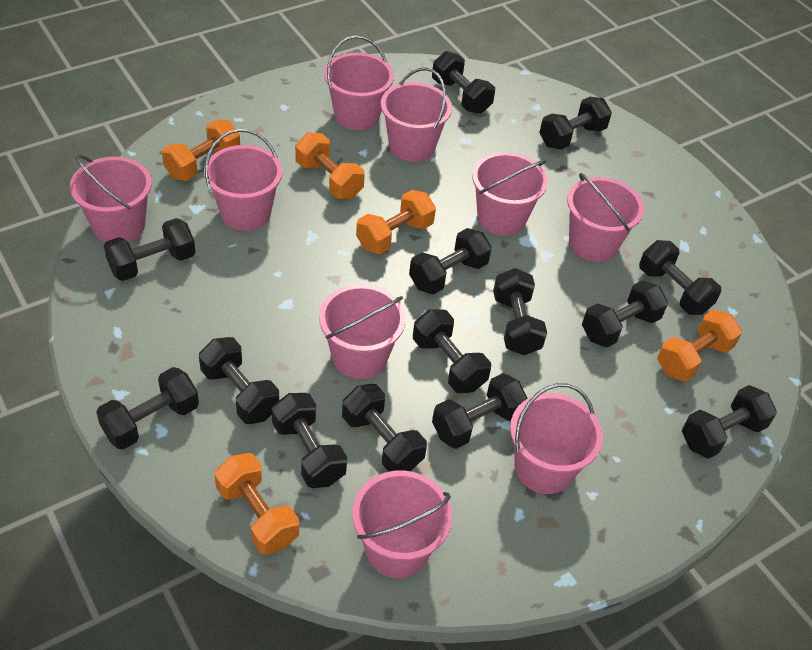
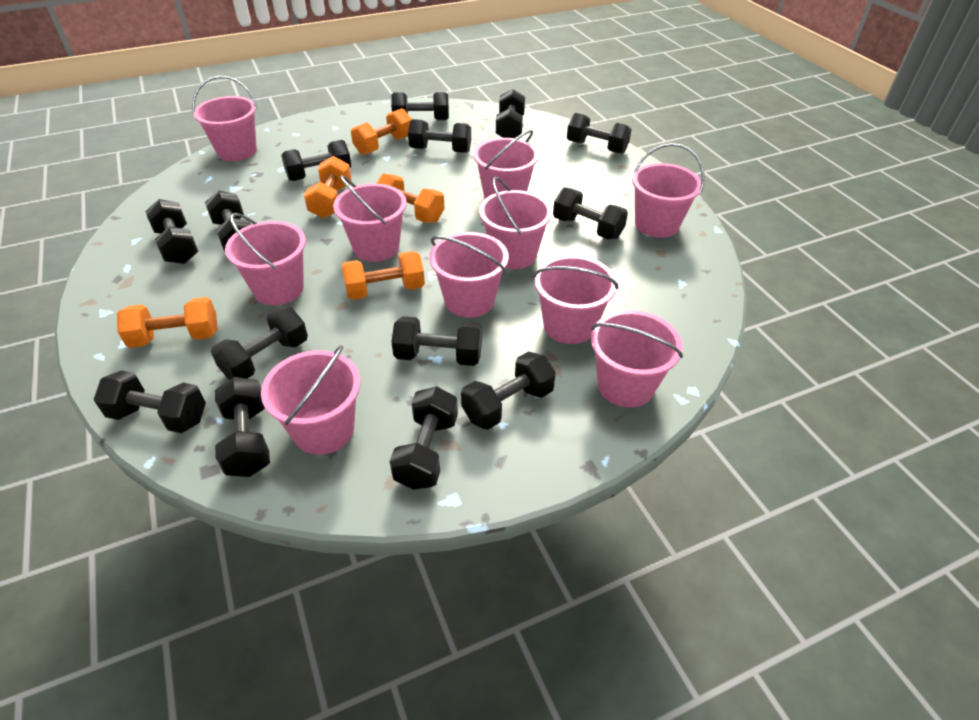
pink bucket: [70,155,152,243] [204,129,283,231] [319,284,406,379] [324,35,394,130] [352,470,452,578] [381,67,452,162] [472,152,548,236] [510,383,603,494] [567,173,644,262] = 9 -> [192,76,257,161] [225,213,306,305] [261,345,360,455] [333,175,407,262] [429,232,509,318] [473,130,539,199] [479,177,552,269] [533,255,618,344] [591,310,683,408] [632,143,704,238] = 10

